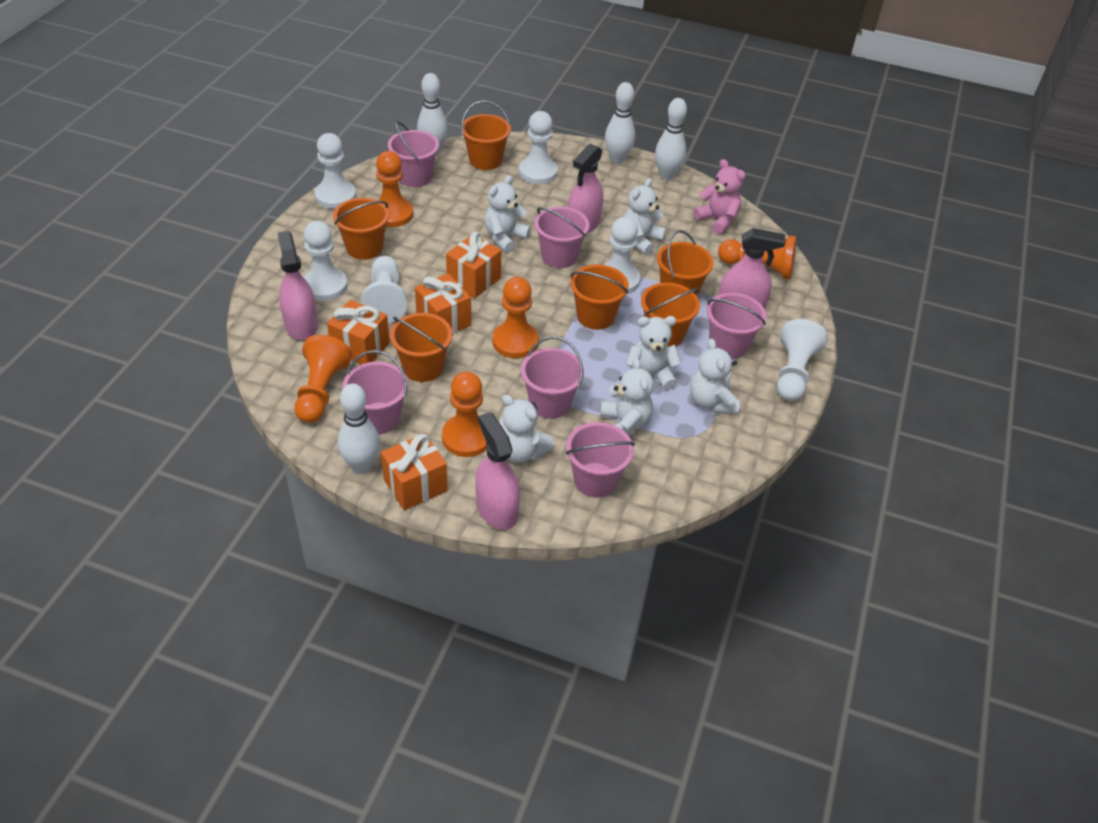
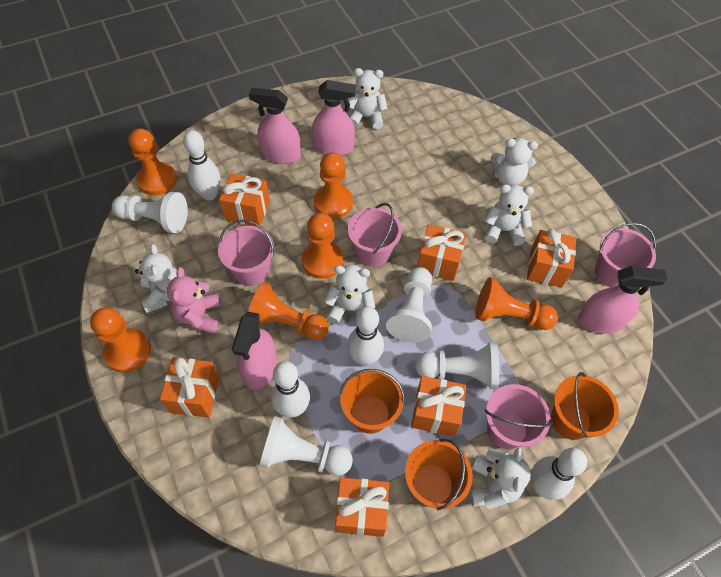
orange bucket: [333,198,389,260] [390,313,452,382] [461,100,511,170] [570,264,629,330] [641,283,700,347] [657,230,714,296] = 6 -> [339,369,405,434] [405,439,473,510] [551,372,619,440] = 3
orange gift: [327,300,390,365] [381,433,448,510] [415,273,471,334] [446,232,501,298] = 4 -> [160,357,220,418] [219,173,270,227] [335,477,389,537] [411,376,466,437] [417,224,466,281] [527,229,576,288] = 6
orange pawn: [294,335,352,423] [376,151,413,227] [442,371,487,457] [492,277,539,358] [718,236,797,279] = 5 -> [90,307,151,373] [128,128,177,195] [248,282,329,340] [302,213,343,279] [314,152,353,219] [475,277,558,330] = 6
pink bucket: [342,350,408,434] [388,121,439,187] [521,337,584,419] [534,207,589,268] [565,422,635,497] [707,293,766,359] = 6 -> [218,220,274,286] [348,203,402,267] [485,384,553,449] [595,223,656,287] = 4
white pawn: [304,221,348,301] [315,133,356,209] [360,256,407,323] [519,111,558,184] [604,217,640,294] [777,319,828,401] = 6 -> [112,192,188,233] [260,416,353,476] [386,267,432,343] [415,342,499,389] = 4

